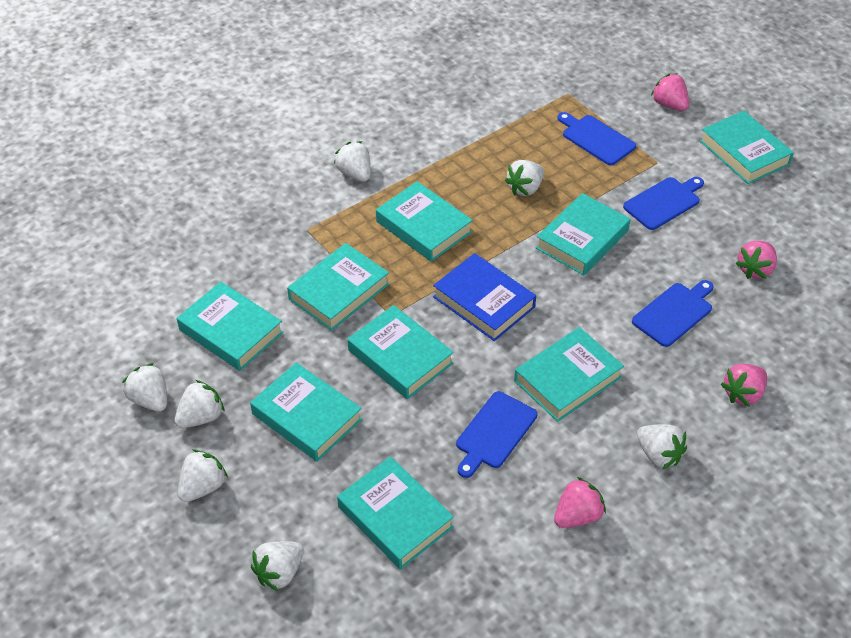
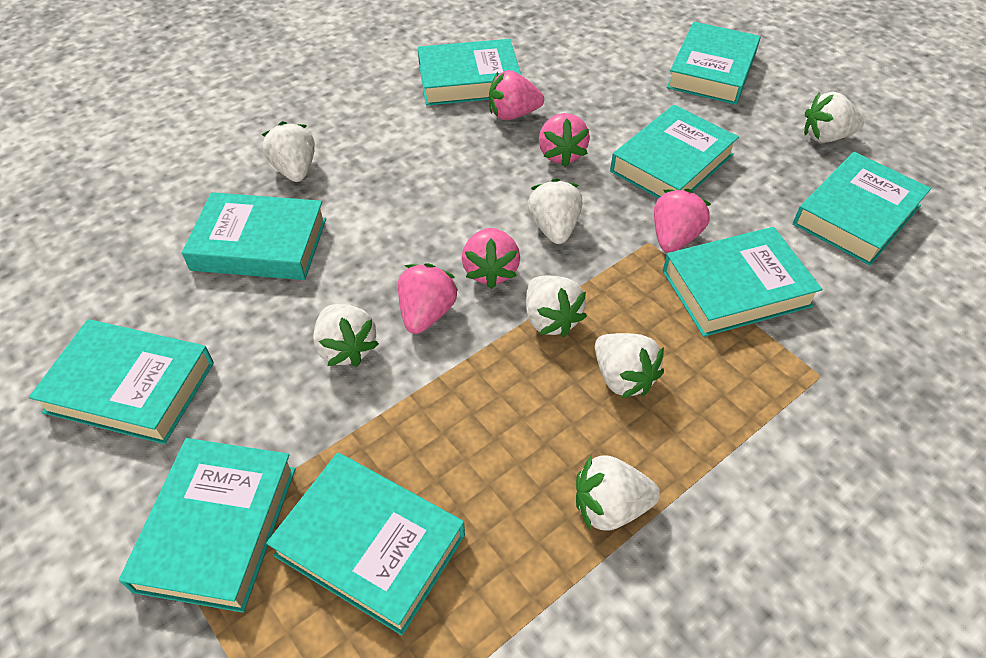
blue book: [433,253,536,341] = 1 -> none = 0
blue cutting board: [456,391,538,478] [557,112,636,165] [623,177,704,230] [632,280,714,347] = 4 -> none = 0
pink strawberry: [554,477,606,528] [651,73,689,111] [721,364,767,407] [735,241,777,279] = 4 -> [398,263,458,334] [462,228,520,289] [489,70,544,120] [539,113,590,167] [654,189,711,253] = 5

